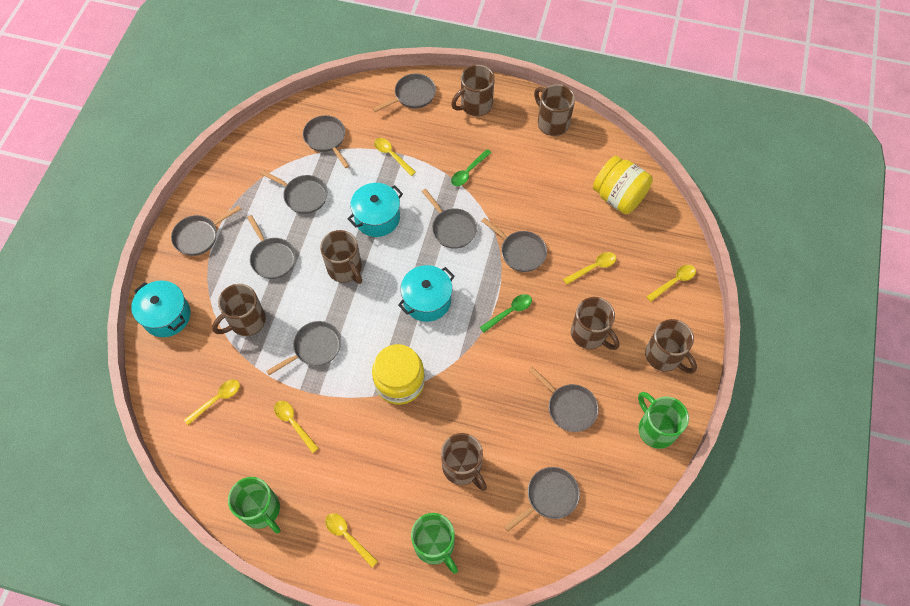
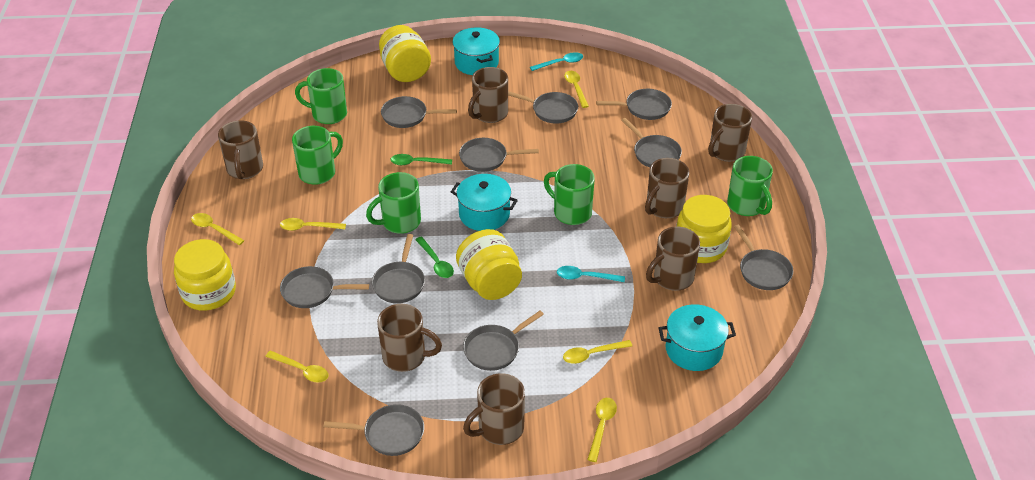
green mug: [228,477,281,534] [411,513,458,574] [638,392,689,449] = 3 -> [292,126,343,185] [295,68,347,124] [366,172,421,234] [544,164,595,225] [727,156,773,216] = 5
turquoise spoon: none = 0 -> [530,52,583,71] [557,266,625,282] = 2
yellow jar: [372,344,425,405] [593,156,653,214] = 2 -> [174,239,236,311] [379,25,431,82] [456,229,522,300] [676,195,732,263] = 4

